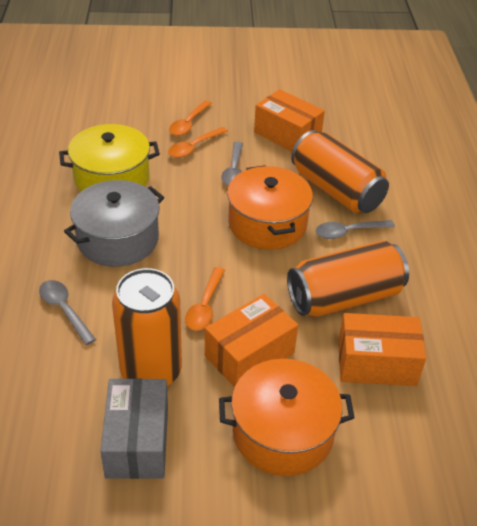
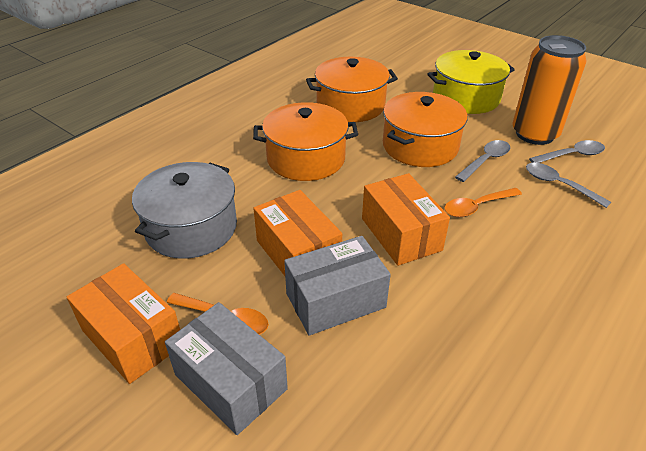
grey box: [100,378,168,479] = 1 -> [165,302,288,435] [284,236,391,336] = 2
orange can: [112,268,182,386] [287,240,409,317] [291,130,389,213] = 3 -> [513,35,587,145] = 1
orange pot: [219,359,355,476] [227,165,313,250] = 2 -> [253,102,358,181] [306,57,398,122] [383,92,468,167] = 3
orange spoon: [168,127,228,158] [169,100,212,136] [185,267,225,331] = 3 -> [167,293,269,335] [444,188,522,217] = 2

